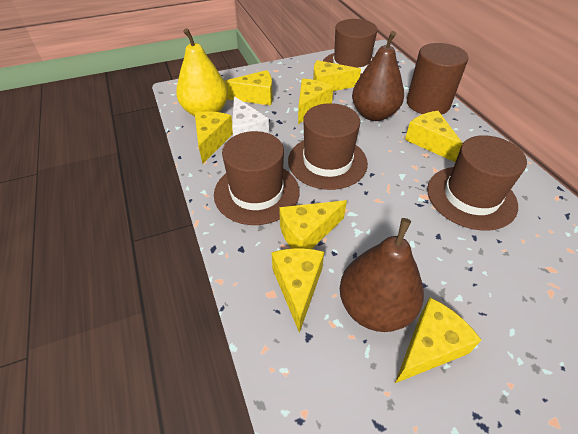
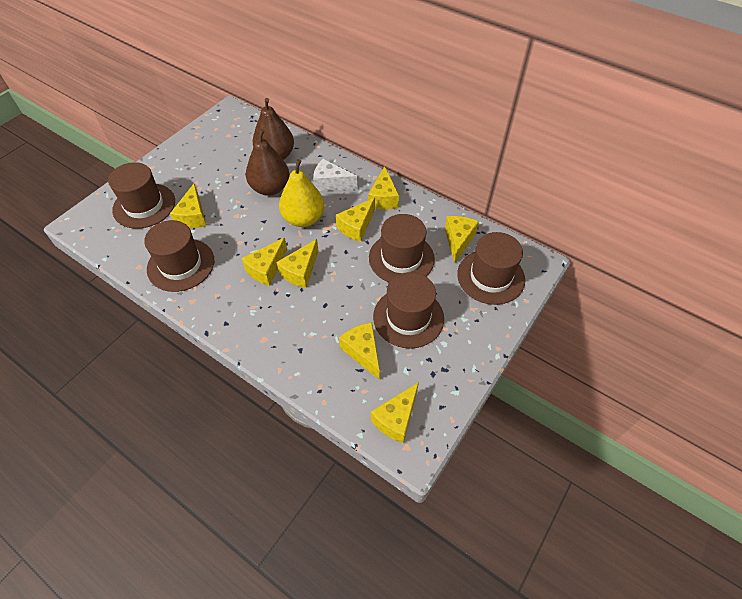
brown cylinder: [407,43,468,115] = 1 -> none = 0
brown hat: [214,131,300,225] [288,103,368,190] [323,19,378,76] [427,135,527,231] = 4 -> [108,162,175,229] [144,220,214,292] [369,214,435,283] [373,272,444,348] [457,232,525,305] = 5

